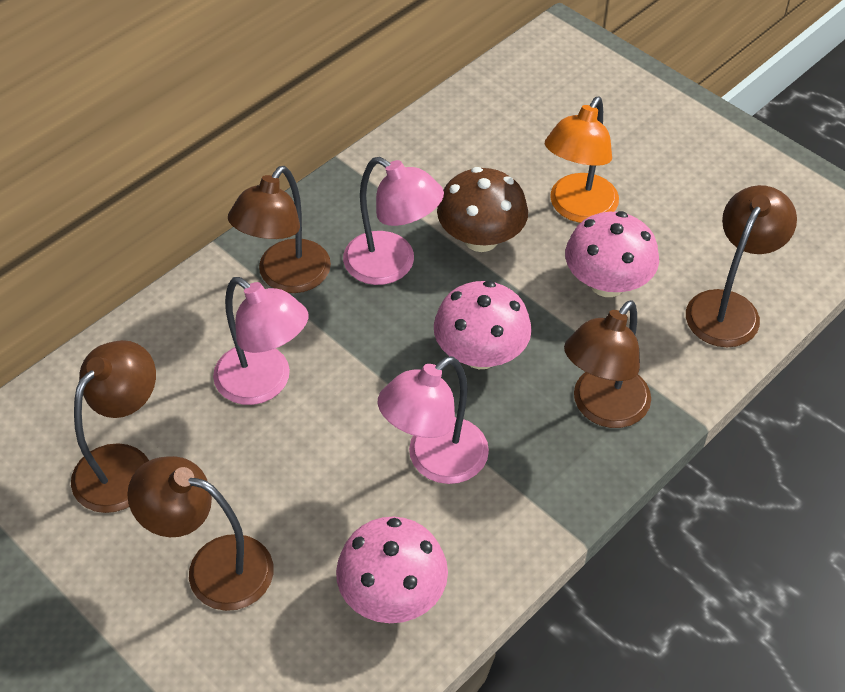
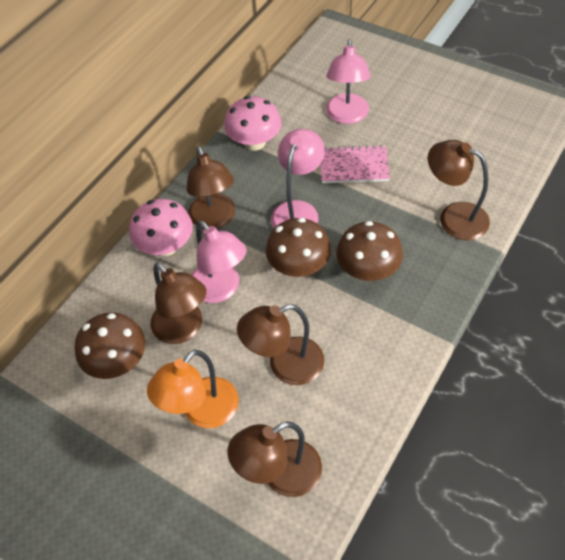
brown mushroom: [437,167,528,252] = 1 -> [74,312,145,379] [266,218,331,277] [337,221,403,281] = 3
pink mushroom: [336,517,448,623] [434,281,532,369] [565,211,659,297] = 3 -> [129,199,193,256] [224,96,282,151] = 2
pink notebook: none = 0 -> [321,145,390,183] = 1

